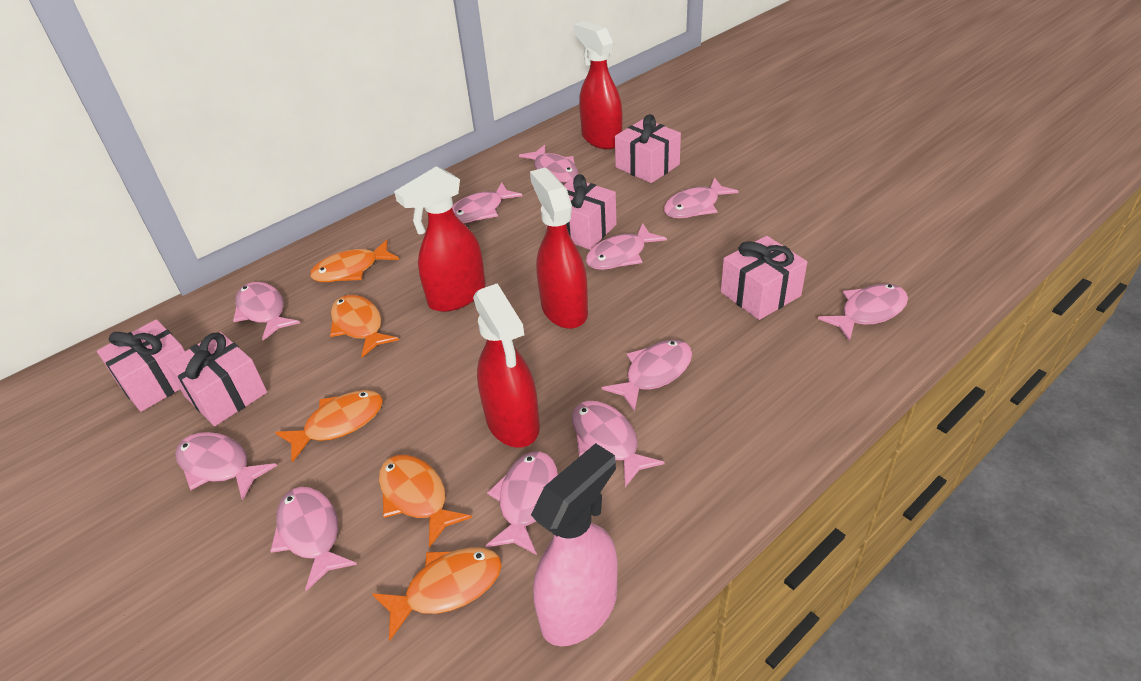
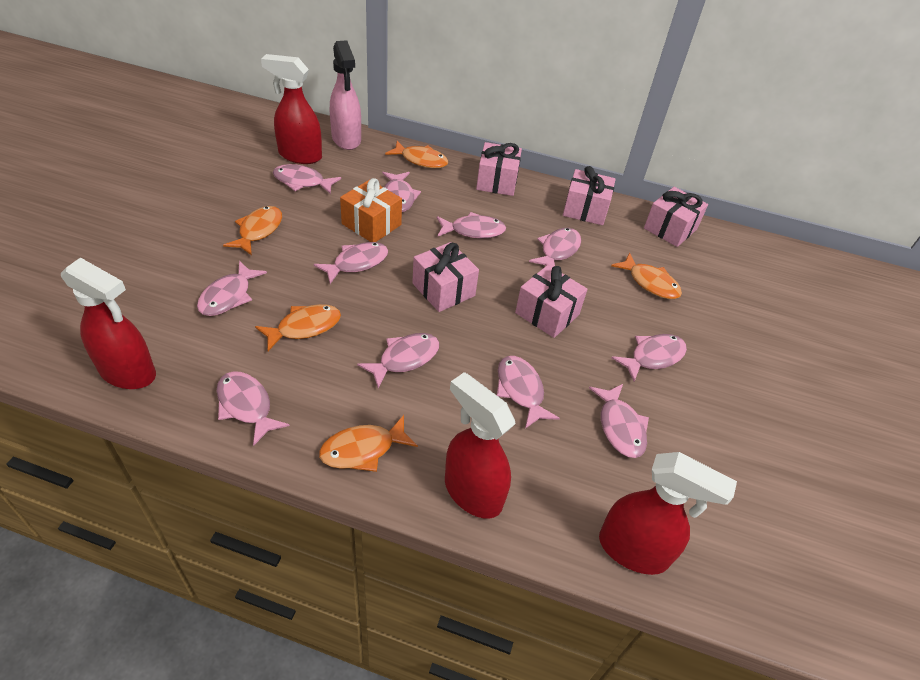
orange gift: none = 0 -> [340,178,402,242] = 1

